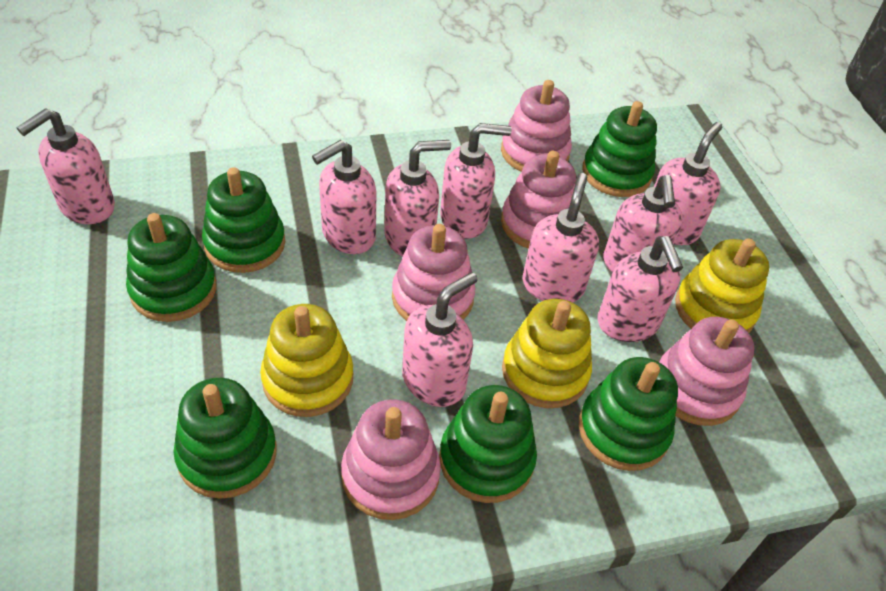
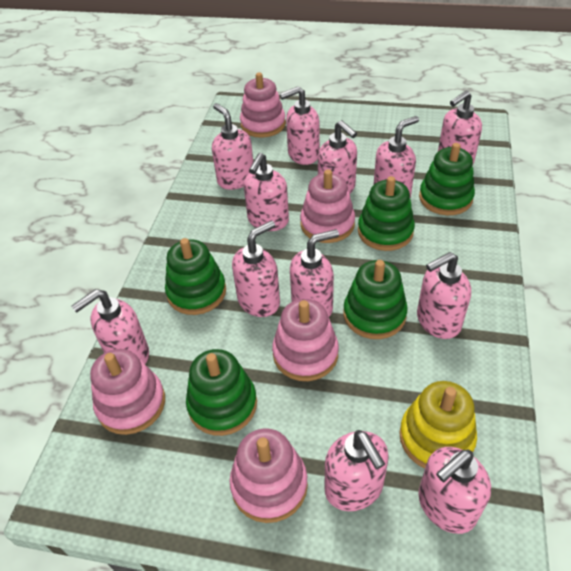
green stacking toy: [126,213,217,322] [174,378,277,499] [202,167,285,273] [439,385,537,503] [579,357,678,471] [582,101,657,197] = 6 -> [165,238,226,315] [186,349,257,436] [344,260,408,339] [358,176,415,251] [419,143,475,215] = 5
pink soap dispenser: [17,108,115,224] [312,140,376,254] [384,140,451,257] [402,272,478,407] [440,123,512,239] [522,173,599,303] [598,236,683,342] [603,175,683,272] [654,122,722,245] = 9 -> [71,289,149,364] [212,103,253,190] [232,220,280,317] [244,153,289,231] [280,86,320,165] [290,229,339,318] [318,120,357,194] [325,430,389,511] [374,116,419,197] [417,252,471,339] [418,447,491,534] [438,90,482,164] = 12
yellow stacking toy: [260,304,353,417] [502,299,592,408] [675,238,769,333] = 3 -> [399,381,477,468] = 1

